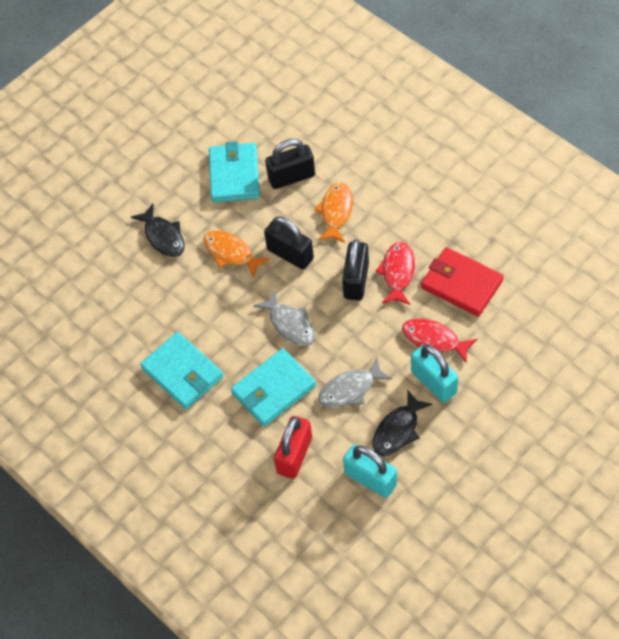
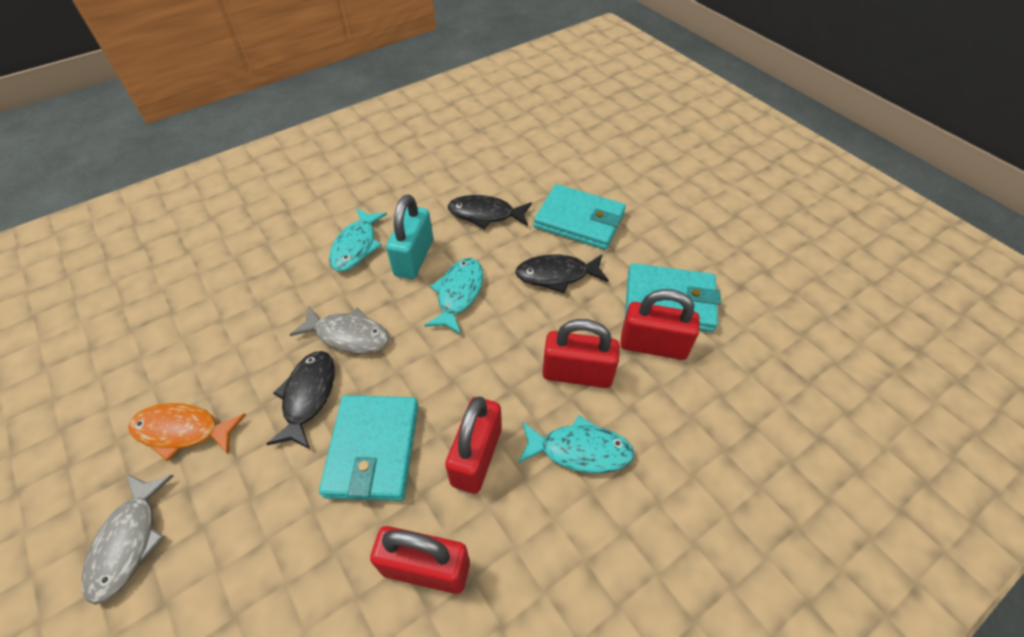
black fish: [131,203,185,257] [373,389,432,456] = 2 -> [267,351,335,449] [448,195,532,229] [515,254,609,294] = 3
black padlock: [264,216,314,270] [265,139,315,189] [342,239,369,301] = 3 -> none = 0
orange fish: [203,230,270,279] [314,182,353,243] = 2 -> [128,403,246,461] = 1
red fish: [375,242,415,305] [402,318,477,363] = 2 -> none = 0
red padlock: [274,416,312,479] = 1 -> [370,526,470,594] [445,396,502,494] [543,319,620,388] [620,289,700,360] = 4
red wallet: [421,247,504,317] = 1 -> none = 0
turquoise fish: none = 0 -> [329,208,387,272] [425,258,483,335] [518,415,635,473] = 3
turquoise padlock: [343,444,397,498] [411,344,458,402] = 2 -> [386,194,433,279] = 1

